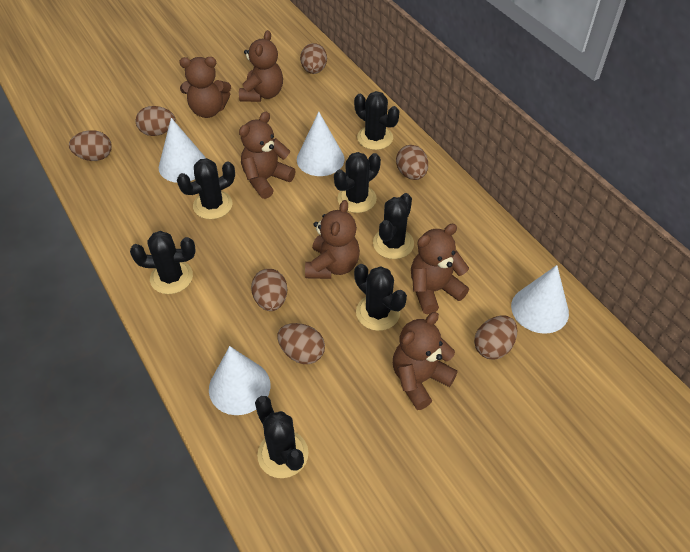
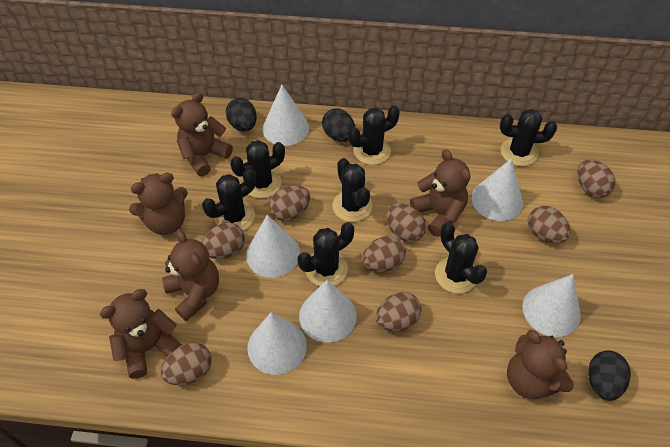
black egg: none = 0 -> [226,98,257,132] [322,108,355,142] [588,350,631,401] = 3
brown egg: [69,130,112,161] [136,106,176,136] [251,269,287,311] [277,323,325,364] [300,43,327,74] [396,145,428,180] [474,316,517,359] = 7 -> [161,343,212,385] [202,223,245,259] [269,185,310,221] [362,236,406,272] [376,292,422,331] [386,204,426,242] [528,206,571,243] [577,159,616,198] = 8
white cone: [159,118,206,183] [209,346,270,415] [297,112,345,176] [511,265,569,334] = 4 -> [246,215,300,278] [247,312,307,375] [262,85,309,146] [299,280,357,343] [472,158,523,221] [522,274,581,337] = 6

